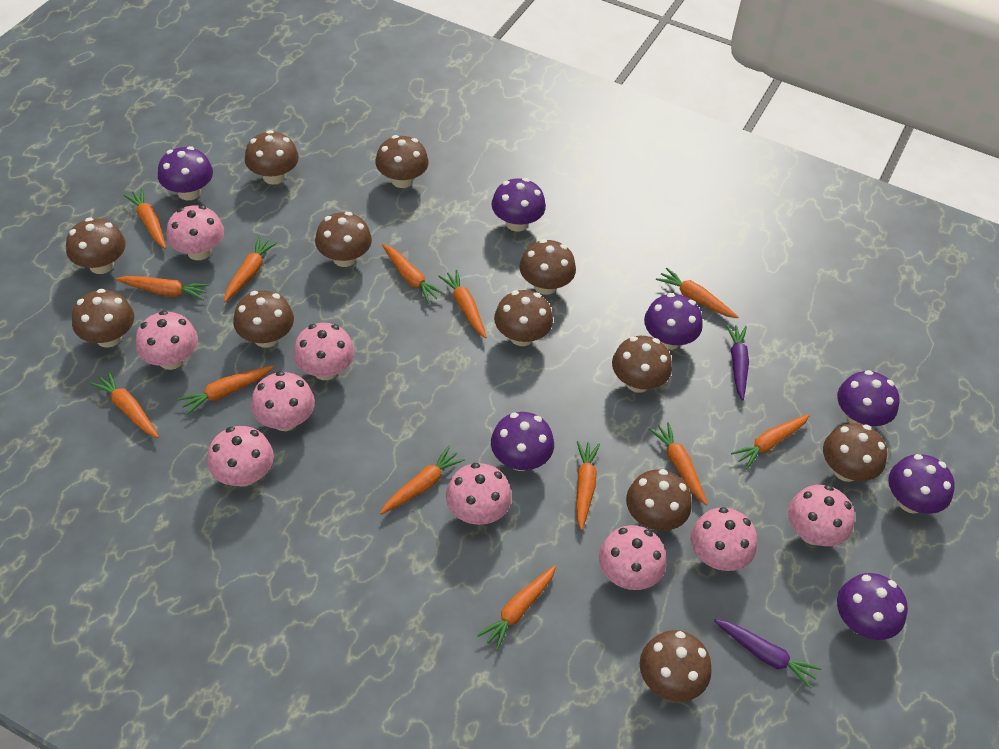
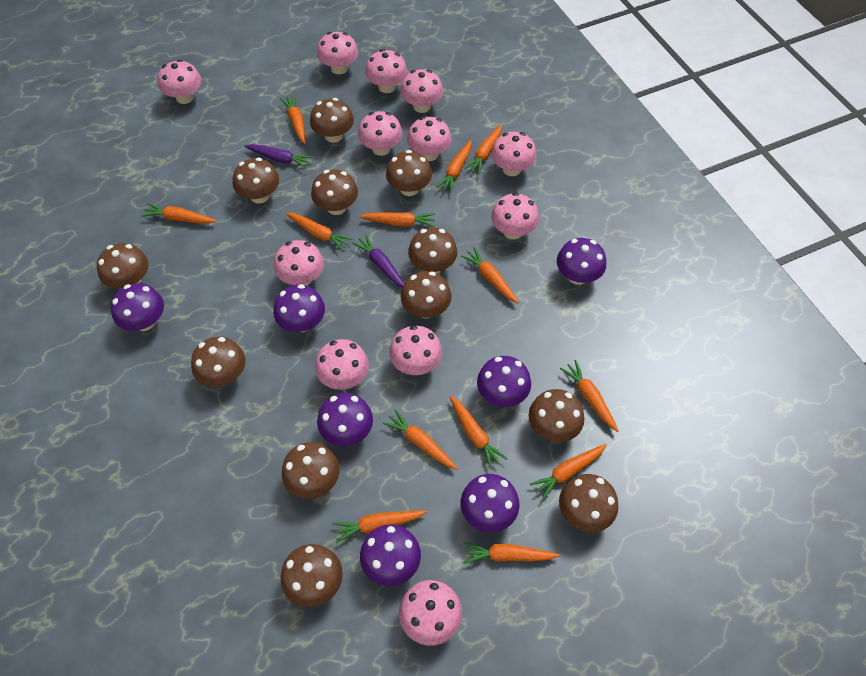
pink mushroom: [135,311,198,370] [166,205,224,260] [207,426,274,486] [251,371,315,431] [293,323,355,380] [446,463,512,525] [599,525,667,590] [690,507,757,571] [788,485,855,546] = 9 -> [158,59,201,104] [274,240,324,286] [315,339,369,390] [317,32,358,74] [358,111,403,156] [365,49,407,93] [389,325,442,375] [399,580,462,646] [400,69,443,113] [407,117,452,161] [491,132,537,176] [491,192,539,239] = 12

